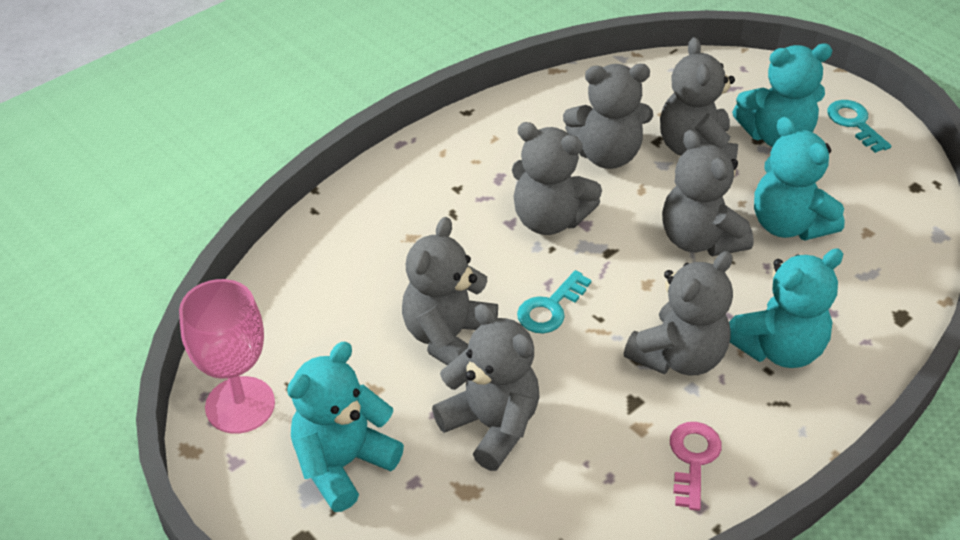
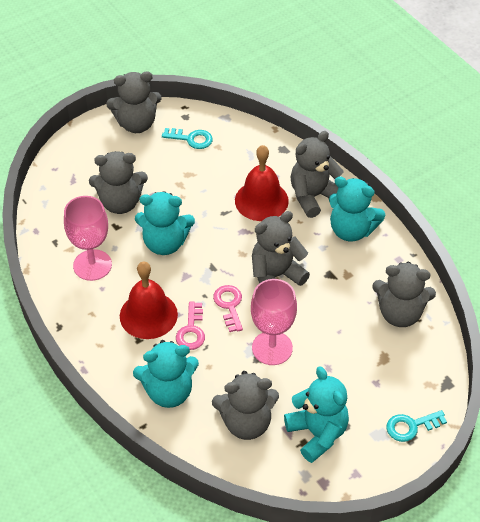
grey teddy bear: [402,217,498,365] [432,304,540,471] [512,122,602,235] [563,64,653,169] [624,251,733,376] [660,37,738,159] [662,130,754,256] = 7 -> [89,151,148,214] [106,72,162,133] [212,371,279,440] [252,211,310,286] [290,131,344,218] [372,262,436,327] = 6
pink goblet: [179,279,275,434] = 1 -> [64,196,112,281] [251,279,297,365] = 2
pink key: [670,422,722,511] = 1 -> [176,302,205,350] [213,285,243,332] = 2
red bell: none = 0 -> [120,261,178,339] [235,145,289,221] = 2

